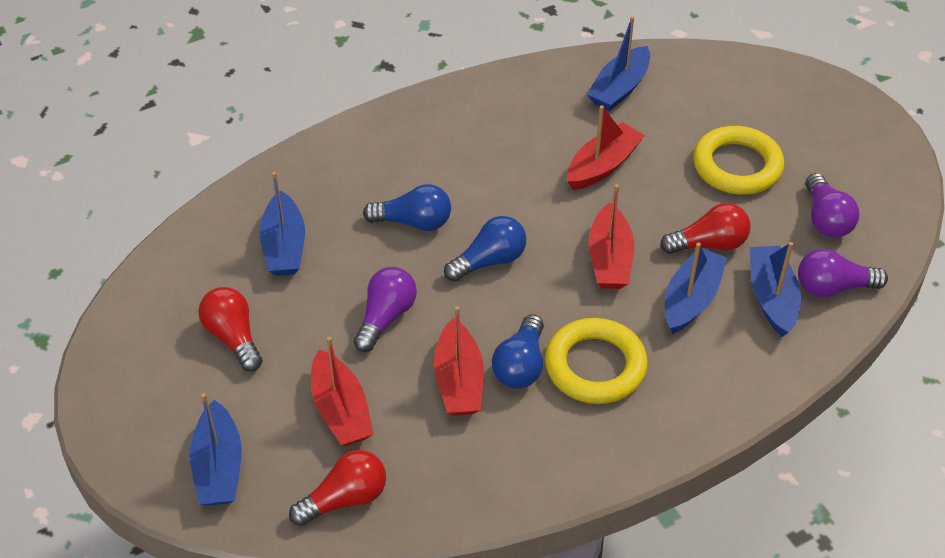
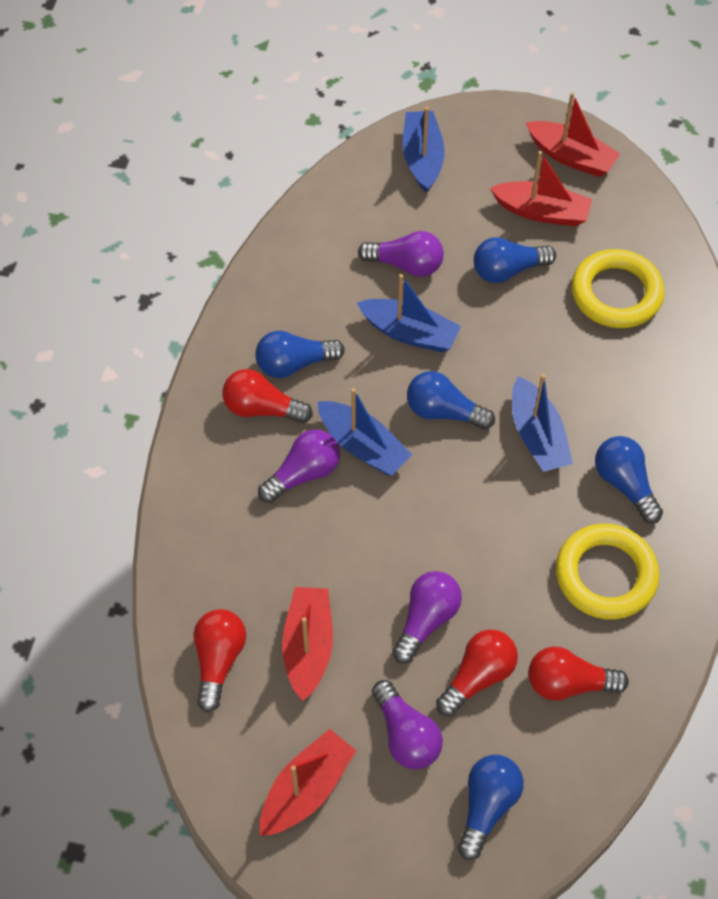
blue boat: [190,393,242,506] [259,172,305,276] [587,16,650,111] [665,242,727,334] [750,242,801,337] = 5 -> [318,388,412,476] [357,274,461,352] [403,107,445,193] [512,374,573,472] = 4
blue light bulb: [363,184,451,231] [444,216,527,282] [492,314,544,389] = 3 -> [255,331,345,378] [407,371,495,430] [458,755,524,860] [474,237,556,283] [595,436,663,523] = 5
purple light bulb: [354,267,417,352] [798,249,888,297] [806,173,859,238] = 3 -> [258,429,340,503] [358,231,444,277] [372,680,443,769] [392,571,462,664] = 4
red light bulb: [198,287,263,372] [289,450,386,526] [660,203,751,254] = 3 -> [193,609,246,712] [222,369,313,423] [436,629,518,716] [528,647,629,701] = 4

